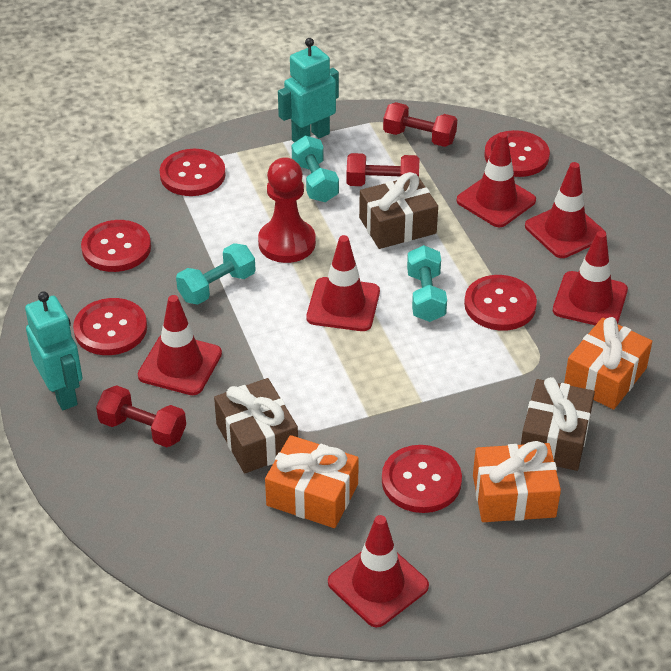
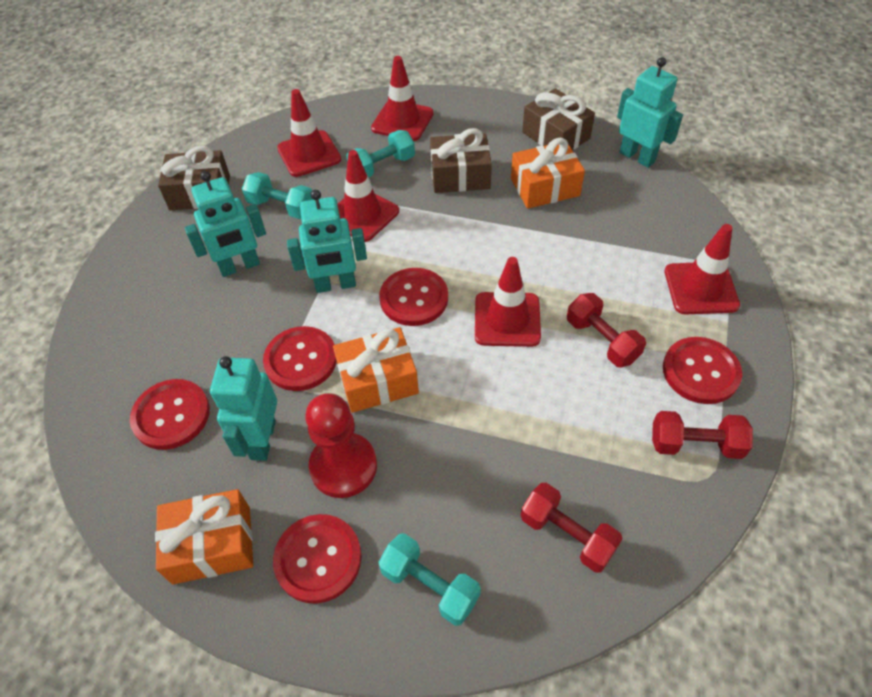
red button: [73,298,147,355] [81,220,151,272] [160,149,226,196] [382,445,462,513] [464,275,537,331] [484,130,550,177] = 6 -> [130,379,210,450] [263,326,337,391] [273,514,362,604] [379,268,448,326] [663,337,742,404] = 5
red traffic cone: [138,295,222,395] [306,235,380,331] [328,515,429,627] [457,132,536,227] [525,162,606,258] [553,231,628,325] = 6 -> [277,89,341,177] [337,150,399,242] [371,56,434,141] [475,257,541,347] [665,224,740,315] = 5
turquoise robot: [25,291,83,410] [278,38,339,143] = 2 -> [185,171,266,277] [210,356,277,461] [287,190,367,293] [617,57,683,168] = 4

